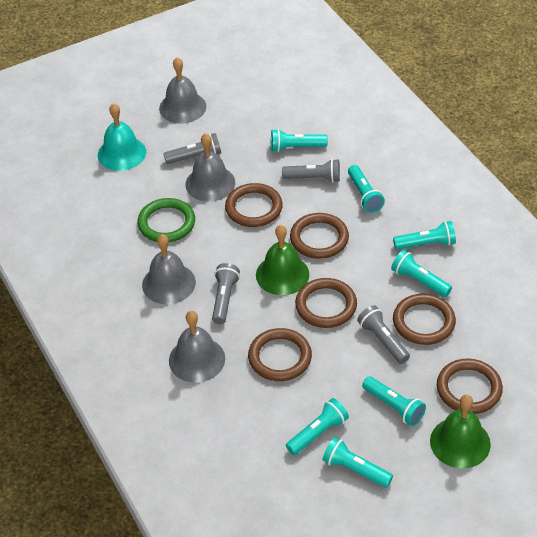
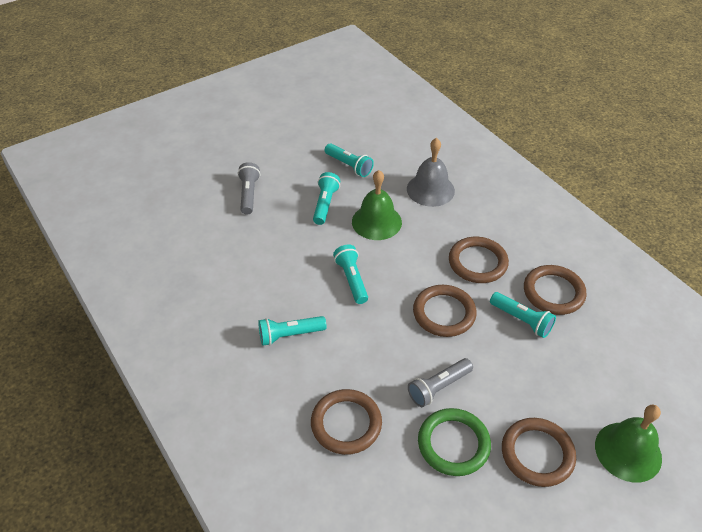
brown ring: [225,183,283,227] [248,328,312,381] [290,213,349,259] [295,278,357,328] [393,294,456,345] [437,358,503,414] = 6 -> [311,389,382,455] [413,285,477,337] [449,237,509,283] [502,418,576,487] [524,265,587,315] = 5
grey bell: [142,234,196,304] [159,57,206,124] [169,311,225,383] [185,133,235,202] = 4 -> [407,138,455,207] = 1
grey flashlight: [163,133,221,164] [212,263,240,324] [282,159,340,183] [357,305,410,364] = 4 -> [238,162,260,215] [408,358,473,407] = 2
turquoise bell: [98,103,146,171] = 1 -> none = 0
turquoise flashlight: [271,129,328,152] [286,398,349,455] [323,437,393,488] [348,165,385,213] [362,376,426,426] [391,250,452,297] [393,221,456,249] = 7 -> [258,316,327,346] [313,172,340,225] [325,143,374,177] [333,245,368,304] [490,292,556,338] = 5

